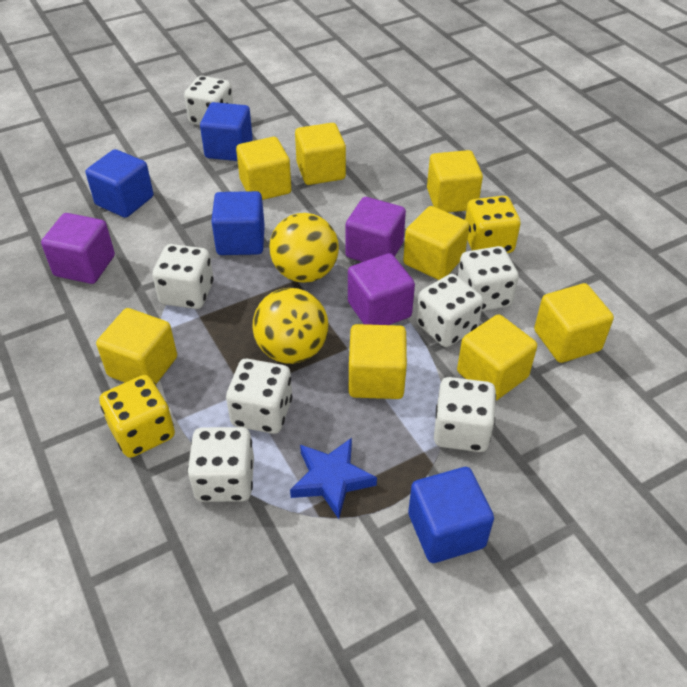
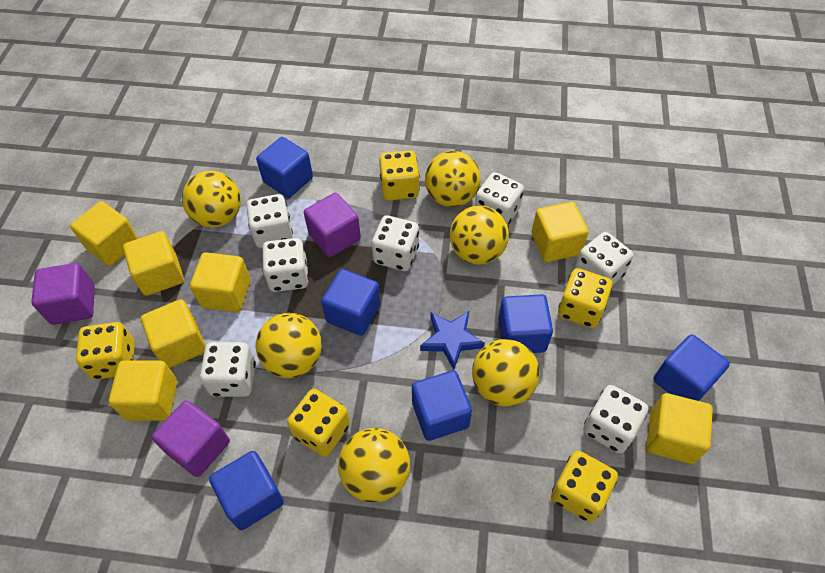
blue cube: [86,149,153,218] [200,102,253,161] [211,191,265,255] [408,467,494,563] = 4 -> [209,451,284,530] [256,137,313,198] [321,269,381,336] [412,370,472,441] [498,294,553,353] [653,334,730,401] = 6
yellow ball: [252,288,329,364] [269,213,339,283] = 2 -> [182,171,241,228] [256,313,322,378] [338,428,410,502] [425,151,481,207] [450,205,509,265] [472,339,540,407] = 6
yellow cube: [96,308,177,384] [236,137,291,200] [295,123,346,185] [349,324,407,399] [403,206,470,280] [427,150,483,212] [457,314,537,400] [534,283,614,363] = 8 -> [70,201,139,266] [109,361,178,421] [123,231,184,296] [141,299,206,368] [190,252,251,312] [532,202,589,262] [646,393,713,464] = 7
yellow dice: [99,375,175,458] [465,196,521,253] = 2 -> [76,322,135,380] [287,389,350,457] [379,151,420,201] [551,451,618,522] [558,268,612,328] = 5

